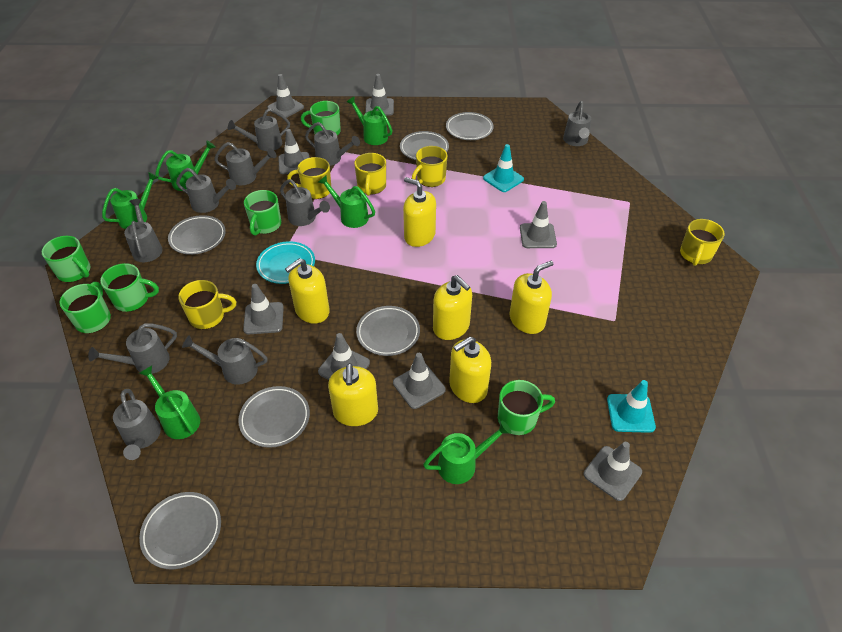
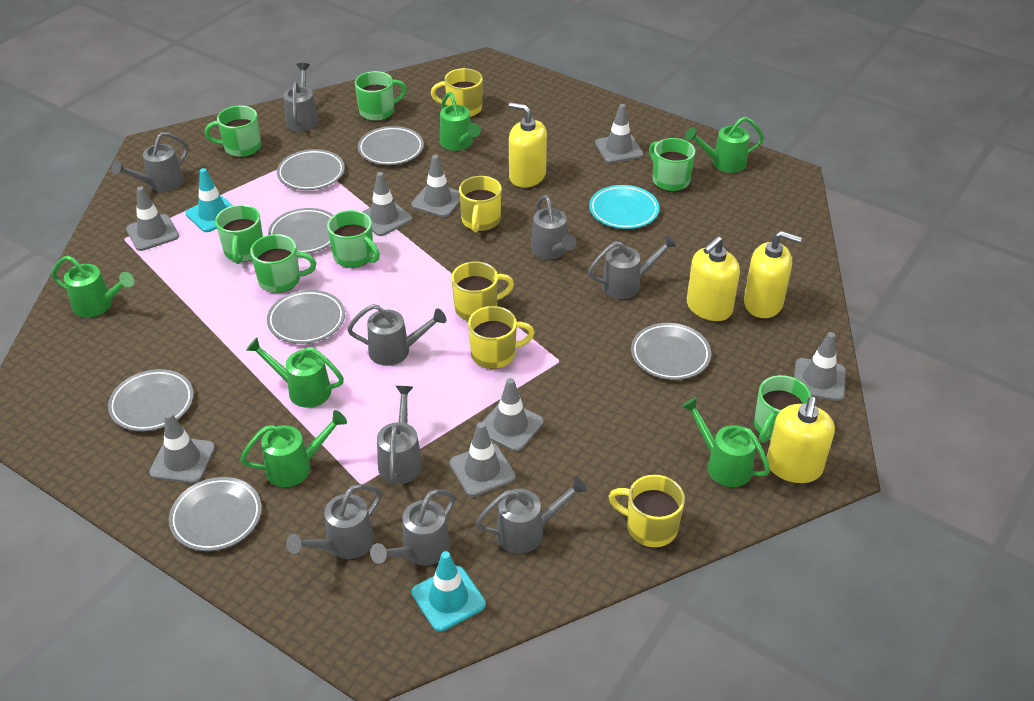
green mug: [42,236,90,282] [59,282,111,333] [100,263,159,312] [244,190,281,236] [301,101,341,136] [498,380,555,435] = 6 -> [205,106,261,157] [215,205,263,264] [250,234,316,293] [327,210,380,268] [355,71,407,121] [649,138,695,191] [754,375,811,443] = 7
grey plate: [139,492,221,569] [168,215,226,255] [238,386,310,448] [356,306,420,356] [400,131,449,160] [446,112,494,140] = 6 -> [108,369,194,431] [169,477,262,551] [267,290,345,344] [268,208,333,254] [277,149,345,190] [358,126,424,165] [631,323,711,380] = 7
grey watering can: [88,323,177,374] [113,389,161,460] [124,199,163,262] [176,168,236,213] [182,335,267,385] [214,142,276,185] [228,108,290,151] [280,179,330,226] [305,122,360,166] [563,101,591,146] = 10 -> [111,132,188,192] [283,63,319,132] [286,484,382,559] [347,304,446,366] [370,489,455,565] [377,386,423,484] [476,476,587,554] [531,195,576,259] [588,235,677,299] = 9
yellow soap dispenser: [285,258,330,324] [328,363,378,426] [403,177,436,247] [433,275,472,340] [449,337,491,403] [510,261,553,334] = 6 -> [509,102,547,188] [687,236,740,321] [744,231,802,318] [767,397,835,483] = 4

